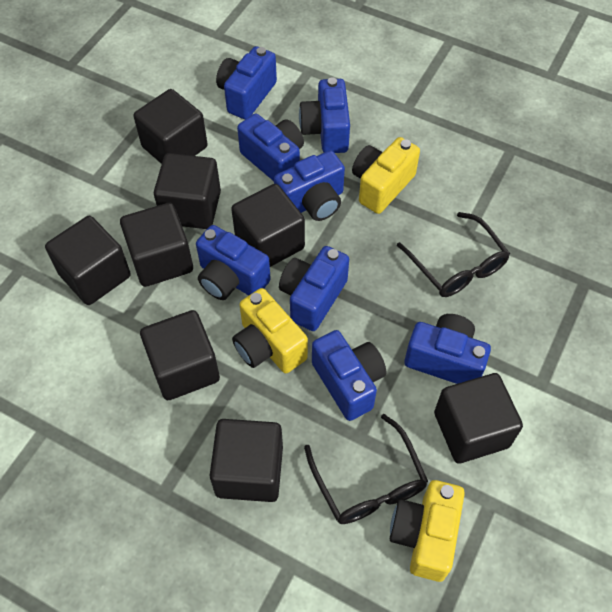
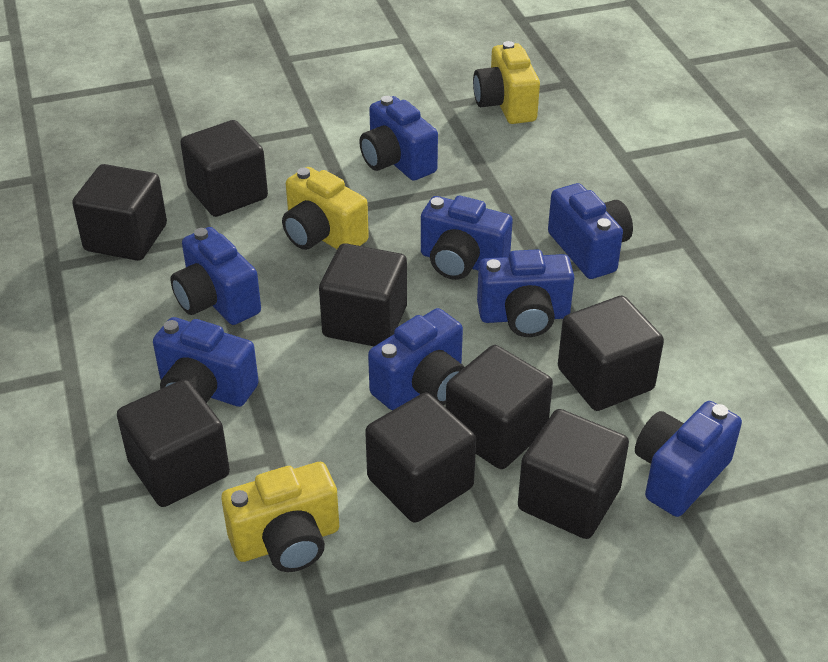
black glasses: [304,414,428,524] [397,212,510,297] = 2 -> none = 0

